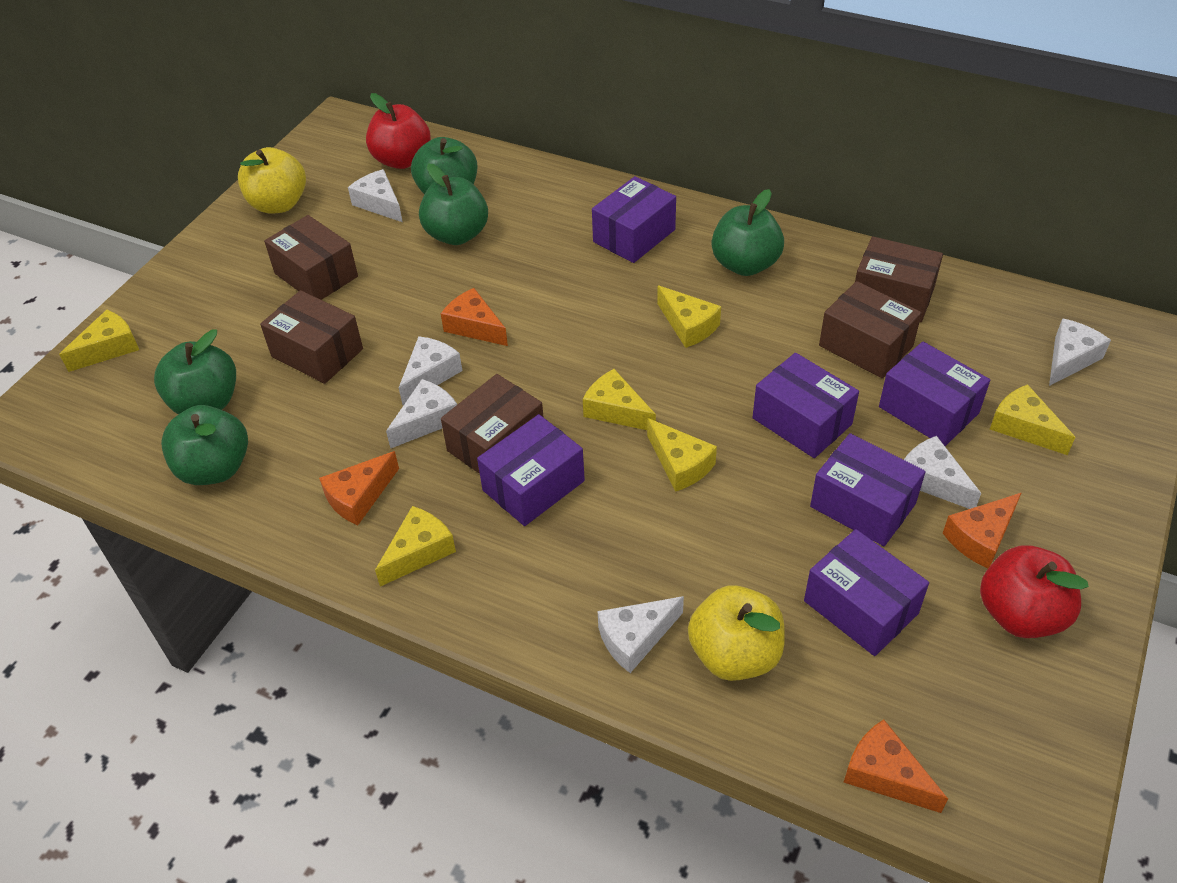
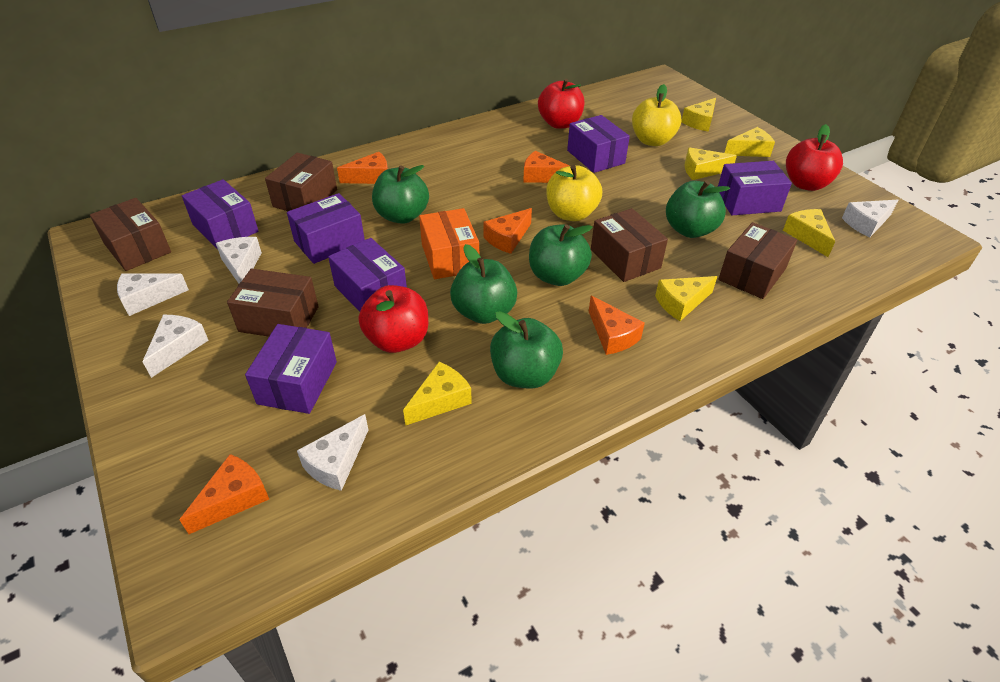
orange box: none = 0 -> [419,208,479,279] = 1
orange cheese: [319,451,399,525] [441,288,508,346] [844,719,948,813] [943,493,1021,568] = 4 -> [179,454,269,534] [337,152,388,184] [483,208,532,254] [523,151,570,183] [588,296,645,355] = 5
red apple: [366,93,431,169] [980,545,1089,638] = 2 -> [359,285,428,353] [538,79,585,129] [786,124,843,191] = 3
white cheese: [348,169,403,222] [386,379,457,449] [399,336,462,405] [598,596,684,673] [904,436,981,509] [1049,318,1111,386] = 6 -> [117,273,189,316] [143,315,208,378] [216,237,262,283] [297,414,368,491] [842,200,898,237] = 5

